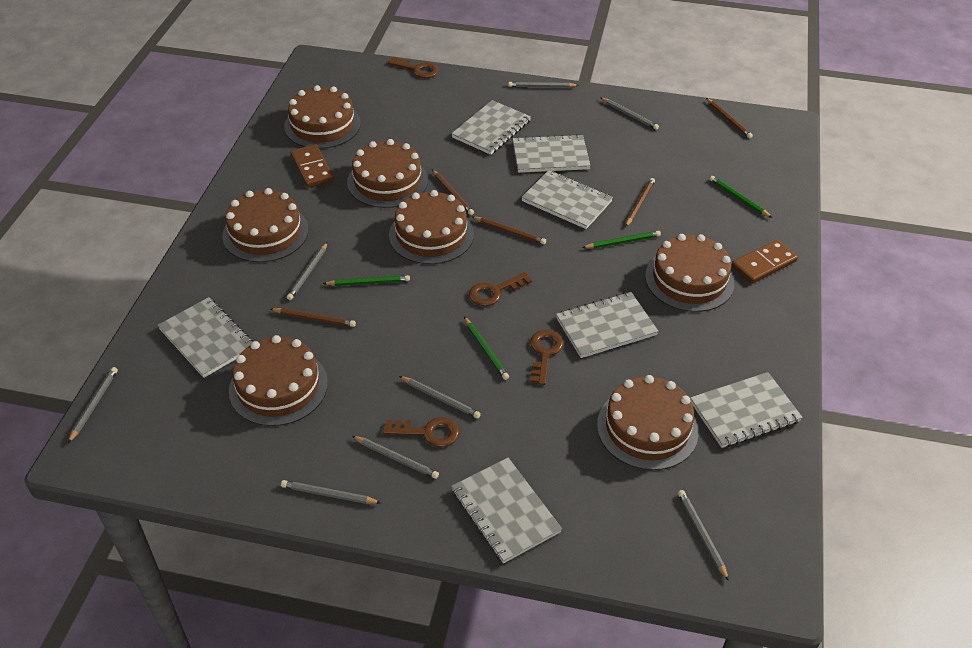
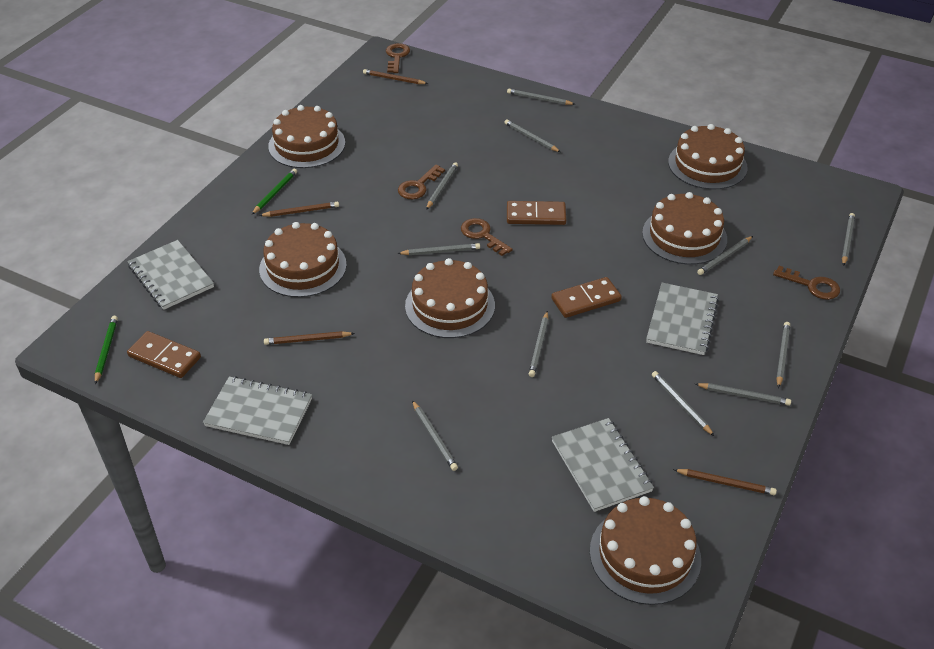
brown cake: [222,188,308,262] [229,335,328,426] [284,85,361,149] [347,139,428,208] [389,190,474,264] [597,375,699,470] [645,234,734,312] = 7 -> [259,222,347,297] [268,105,345,168] [405,258,495,338] [590,496,701,605] [642,192,727,265] [668,124,748,190] = 6
brown domino: [291,144,334,188] [732,240,798,284] = 2 -> [127,331,201,378] [507,201,566,225] [551,277,622,318] = 3
brown pencil: [271,308,356,327] [432,169,474,215] [471,216,546,244] [626,178,655,227] [706,98,753,138] = 5 -> [259,201,339,217] [264,331,355,345] [363,69,428,84] [673,469,777,495] = 4
green pencil: [323,275,410,286] [464,317,509,380] [582,231,661,249] [710,176,772,218] = 4 -> [95,316,118,384] [252,169,297,214] = 2
grey notebook: [158,297,254,378] [451,100,531,155] [451,458,562,563] [513,134,591,173] [521,170,613,229] [556,292,659,358] [690,372,803,448] = 7 -> [128,240,214,310] [203,376,312,445] [552,418,654,512] [646,283,719,355] = 4
grey pencil: [68,367,118,443] [281,480,381,504] [287,242,328,300] [352,436,439,479] [399,376,481,419] [508,82,579,88] [600,97,659,130] [678,490,729,581] = 8 -> [397,243,480,255] [412,400,458,471] [426,162,458,210] [504,120,561,152] [507,89,575,105] [529,311,548,377] [652,371,714,436] [696,383,791,406] [697,236,753,275] [776,322,790,388] [842,213,855,266] = 11

